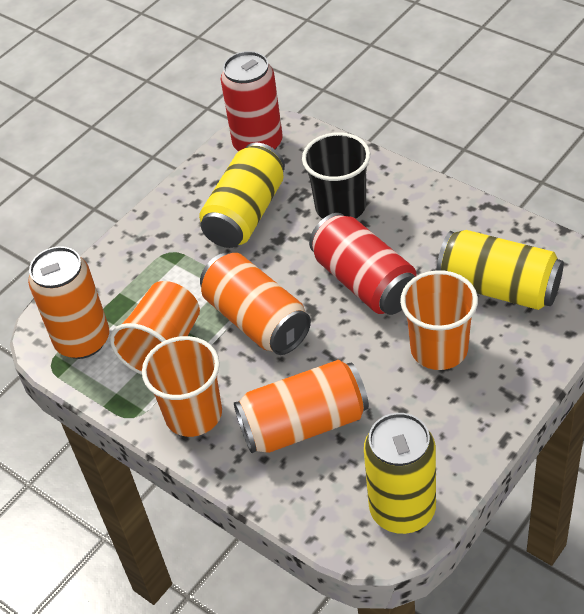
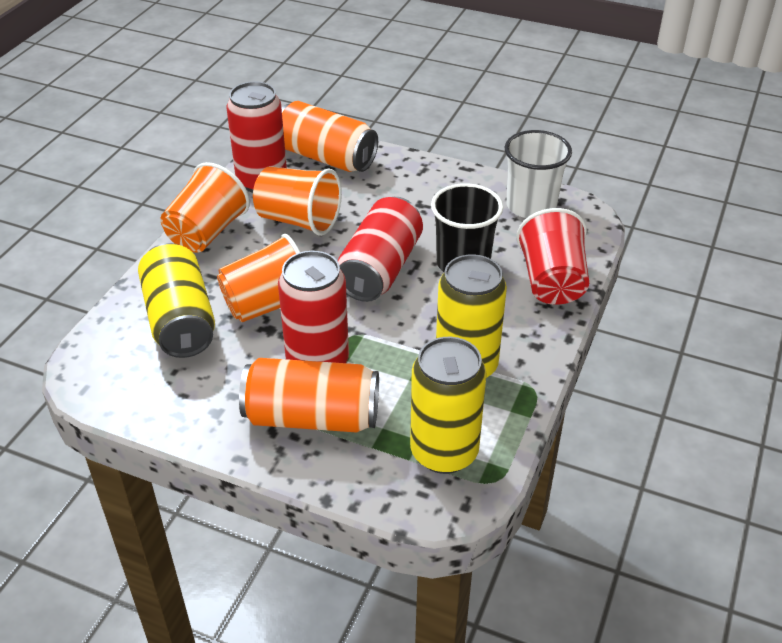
orange can: [28,246,109,359] [200,253,311,355] [234,360,369,453] = 3 -> [239,358,379,433] [282,101,378,172] = 2
red can: [221,51,283,151] [309,213,416,315] = 2 -> [227,81,287,193] [278,251,349,363] [338,197,423,302] = 3
red cup: none = 0 -> [516,208,589,305] = 1
white cup: none = 0 -> [504,130,572,218] = 1

